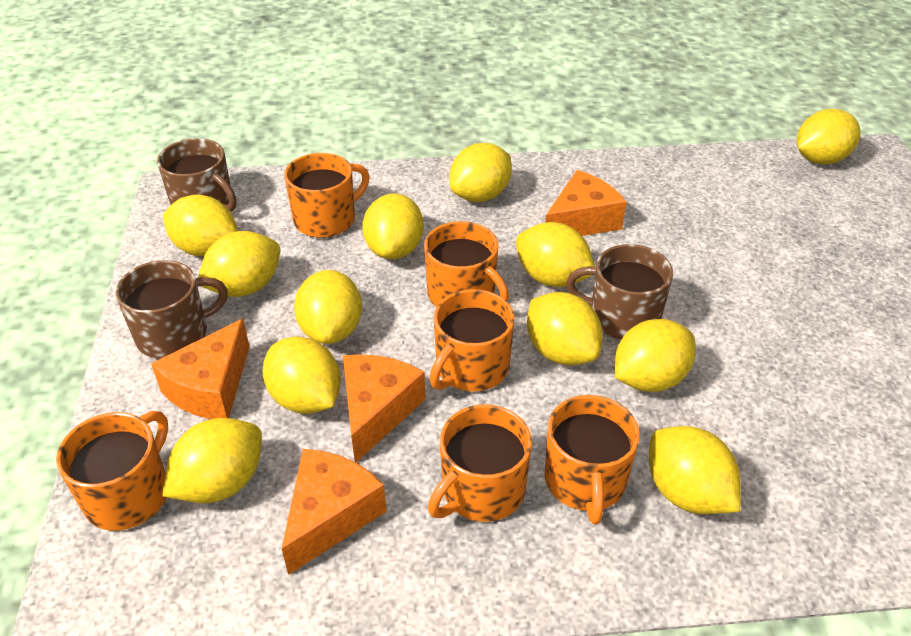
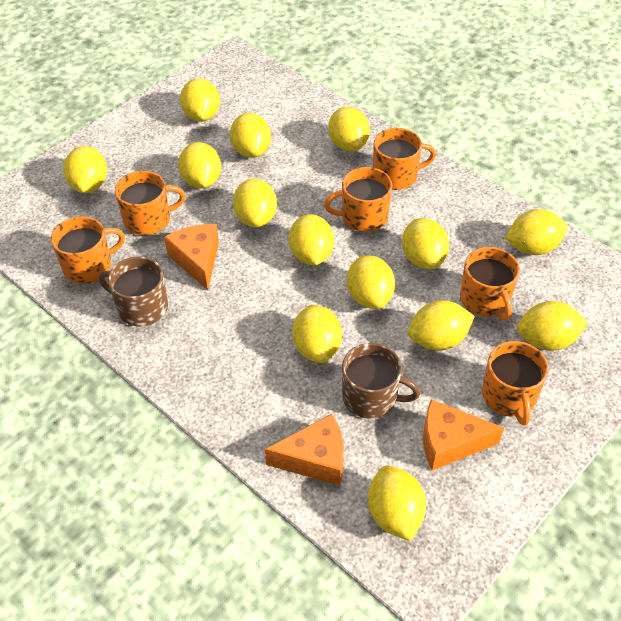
brown mug: [115,260,228,358] [157,138,237,212] [566,244,673,340] = 3 -> [99,256,168,326] [342,343,420,419] = 2
orange cheese: [151,319,250,419] [282,449,387,575] [343,354,426,462] [545,170,627,236] = 4 -> [164,224,219,290] [265,414,344,486] [423,399,504,471] = 3
yellow lemon: [162,418,262,503] [163,195,238,256] [198,231,280,297] [262,336,341,414] [294,270,362,344] [362,194,424,259] [449,143,512,202] [516,222,595,287] [527,292,602,365] [614,319,696,392] [649,426,741,514] [797,109,861,164] = 12 -> [63,146,107,193] [178,142,221,189] [180,78,220,122] [230,113,271,158] [233,179,277,227] [288,214,334,265] [292,304,342,363] [328,107,370,151] [347,255,395,309] [368,466,426,541] [402,218,449,269] [408,300,475,351] [505,209,567,255] [517,301,588,351] = 14

